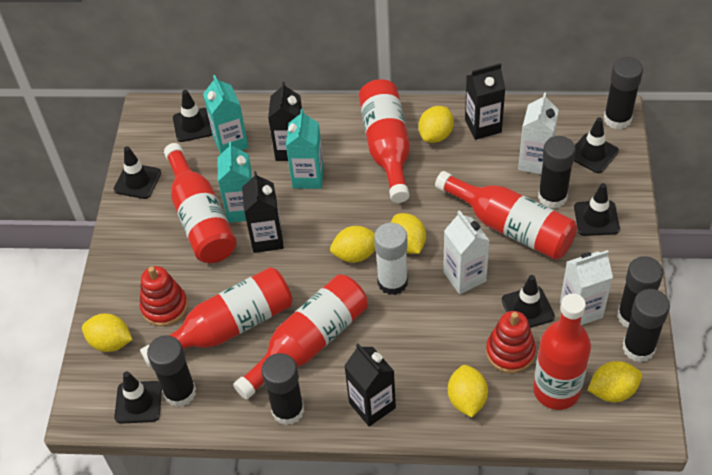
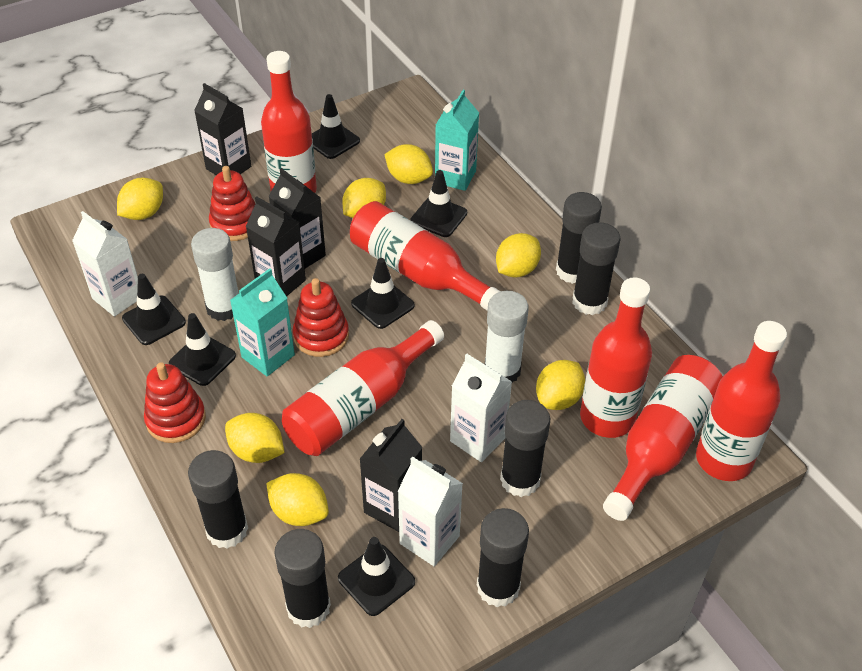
red stacking toy: [140,266,188,326] [486,311,536,373] = 2 -> [144,363,206,443] [209,166,256,241] [293,278,349,357] = 3
turquoise carton: [203,75,249,154] [217,142,253,223] [286,109,324,189] = 3 -> [230,268,295,376] [435,90,479,191] = 2
white glue stick: [374,223,408,295] = 1 -> [191,228,239,321] [485,291,529,383] = 2
yellow lemon: [82,314,133,352] [330,226,375,263] [390,213,426,254] [419,106,454,143] [448,365,488,417] [588,361,642,402] = 6 -> [117,178,163,220] [225,413,285,463] [266,473,329,526] [342,178,386,218] [384,144,433,184] [496,233,541,278] [536,360,585,410] = 7

